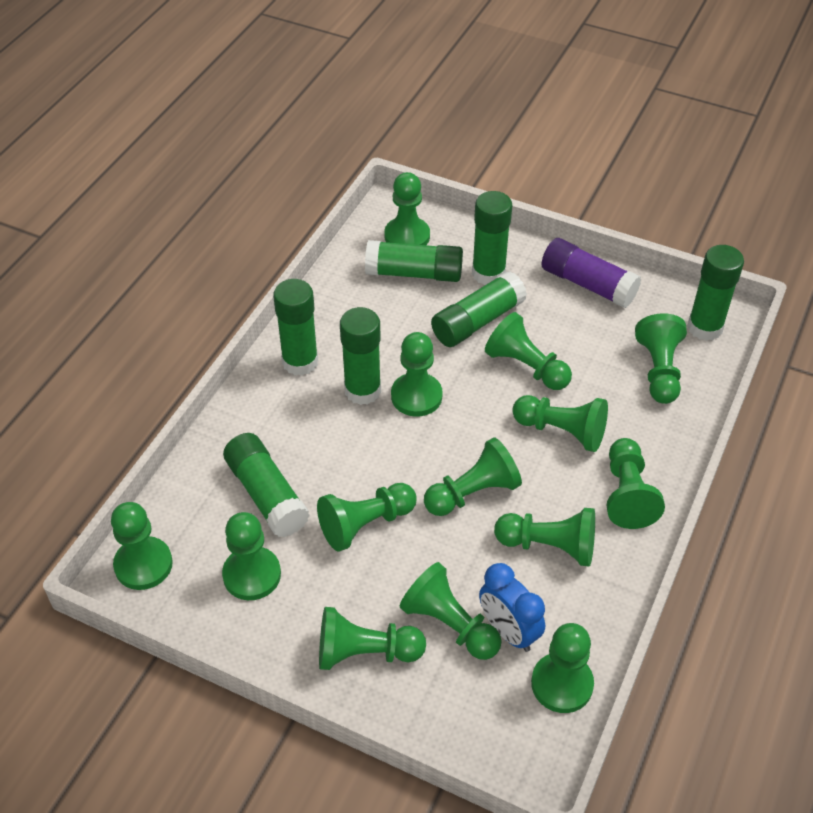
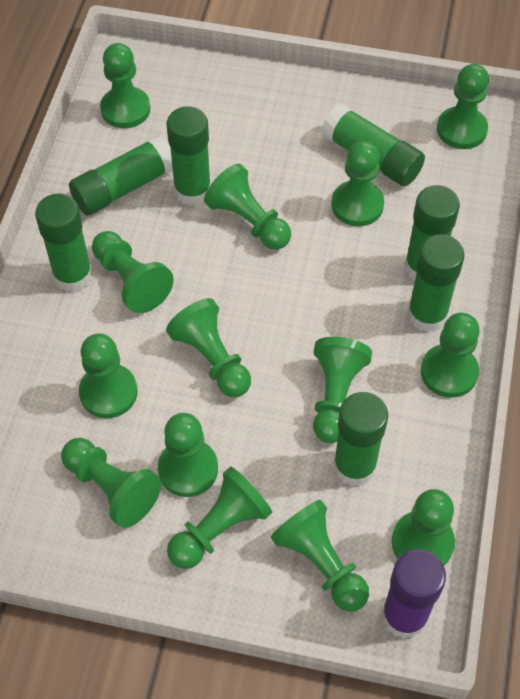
blue clock: [479,563,545,652] = 1 -> none = 0

